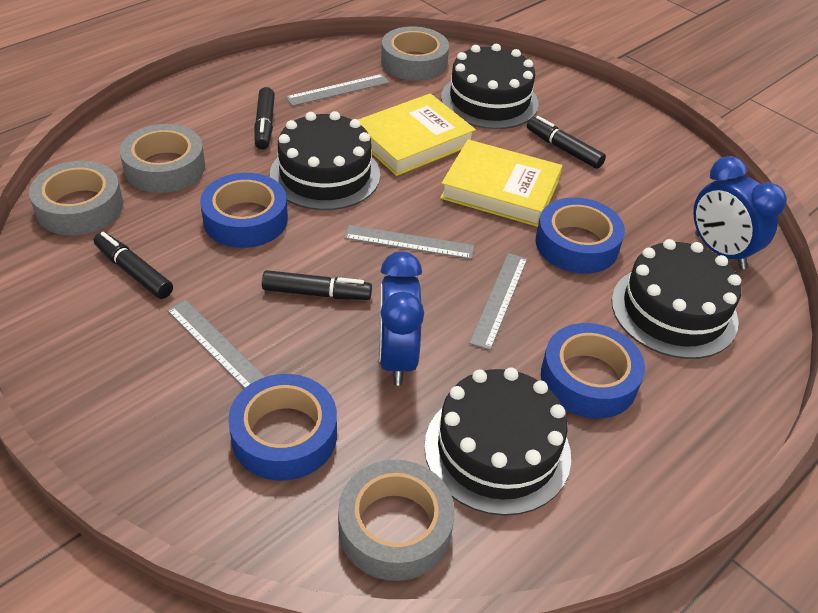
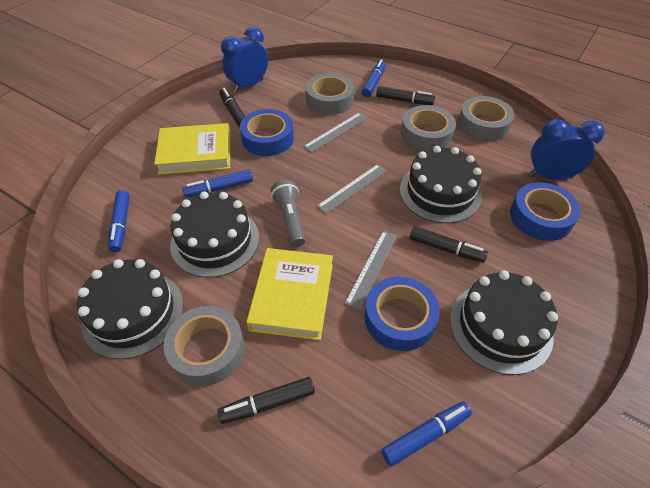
blue marker: none = 0 -> [108,190,130,252] [182,170,253,198] [362,59,386,97] [381,402,472,467] = 4
blue tape: [200,173,288,248] [228,374,337,481] [536,197,625,274] [541,323,645,419] = 4 -> [240,109,294,156] [365,277,440,351] [510,182,581,241] = 3
grey flashlight: none = 0 -> [271,180,306,247] = 1
grey ruler: [167,300,265,388] [286,74,390,106] [344,225,474,259] [469,253,527,350] = 4 -> [303,112,368,153] [316,164,387,214] [344,230,397,310] = 3

